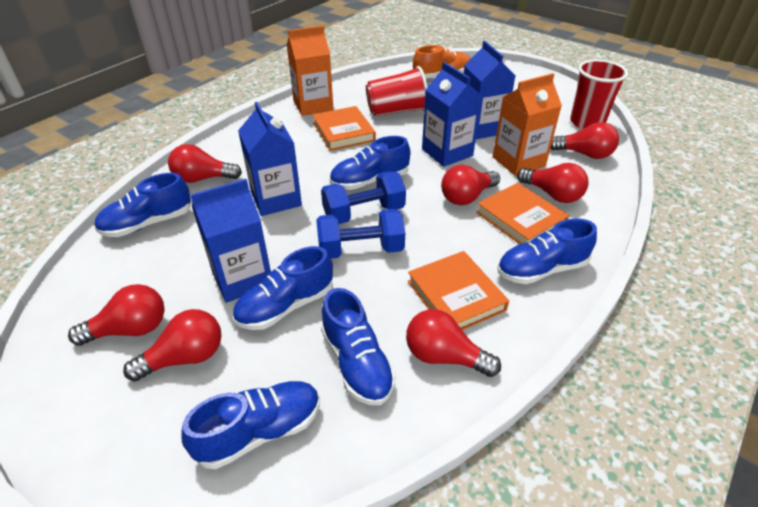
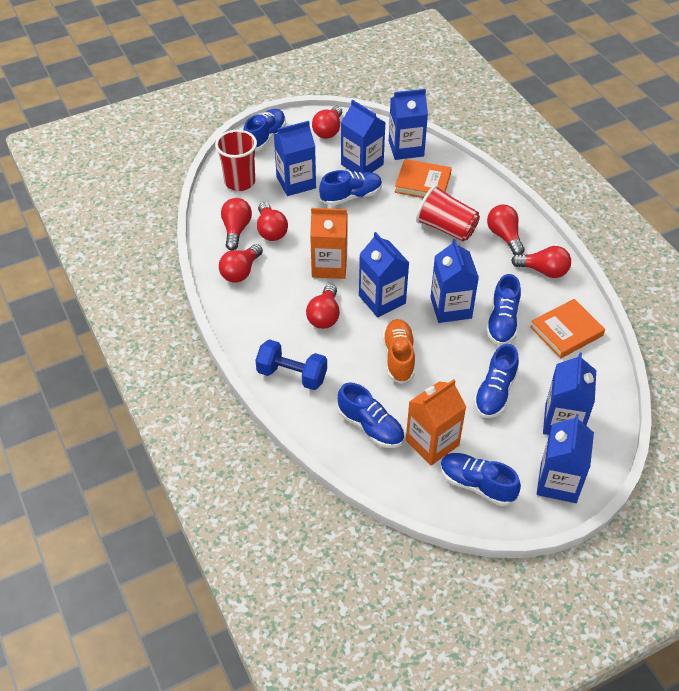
blue carton: [190,179,271,303] [238,102,302,216] [422,62,482,167] [464,41,515,139] = 4 -> [274,121,316,196] [341,100,386,173] [359,232,409,317] [389,89,428,160] [430,239,479,323] [537,414,594,503] [543,353,596,435] = 7
blue dumbbell: [316,209,405,259] [321,171,406,224] = 2 -> [255,339,327,390] = 1
orange book: [312,106,376,151] [408,251,509,330] [476,183,569,244] = 3 -> [395,159,452,198] [530,299,605,359] = 2

